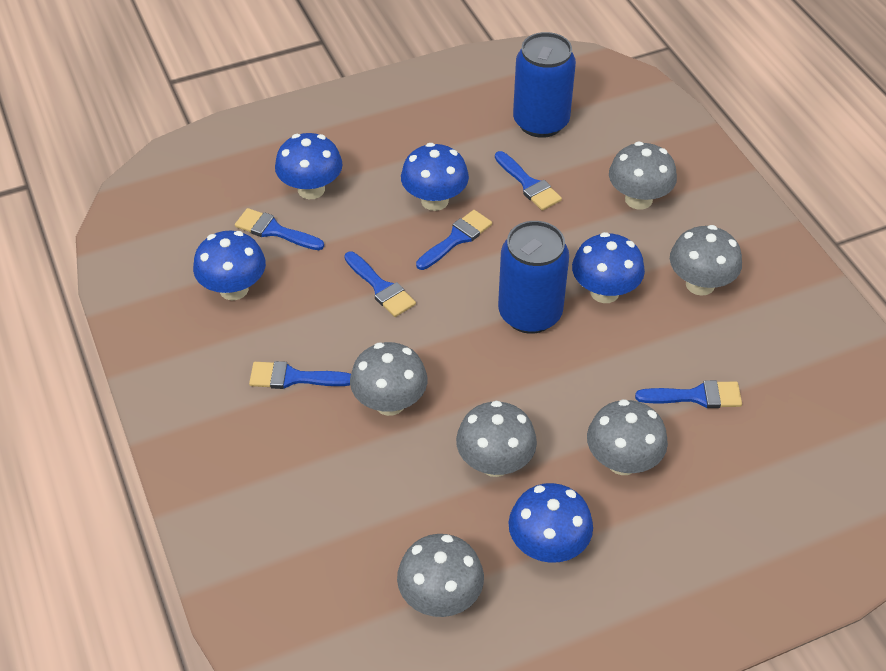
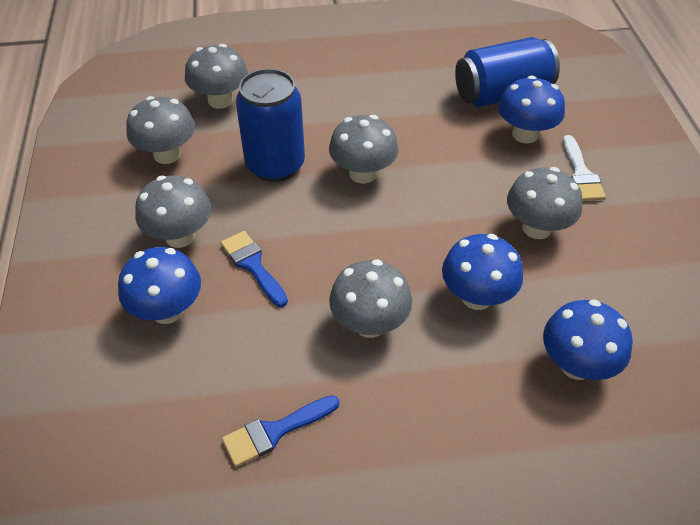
blue brush: [235,208,324,250] [249,361,351,389] [344,252,416,317] [416,210,492,270] [495,151,562,211] [635,380,742,408] = 6 -> [221,231,288,307] [222,395,339,467] = 2
blue mushroom: [193,231,266,300] [275,133,343,199] [401,143,469,211] [509,483,593,563] [572,232,645,303] = 5 -> [118,247,201,324] [442,234,523,310] [498,76,565,143] [543,299,633,380] = 4
white brush: none = 0 -> [563,135,606,201] = 1

